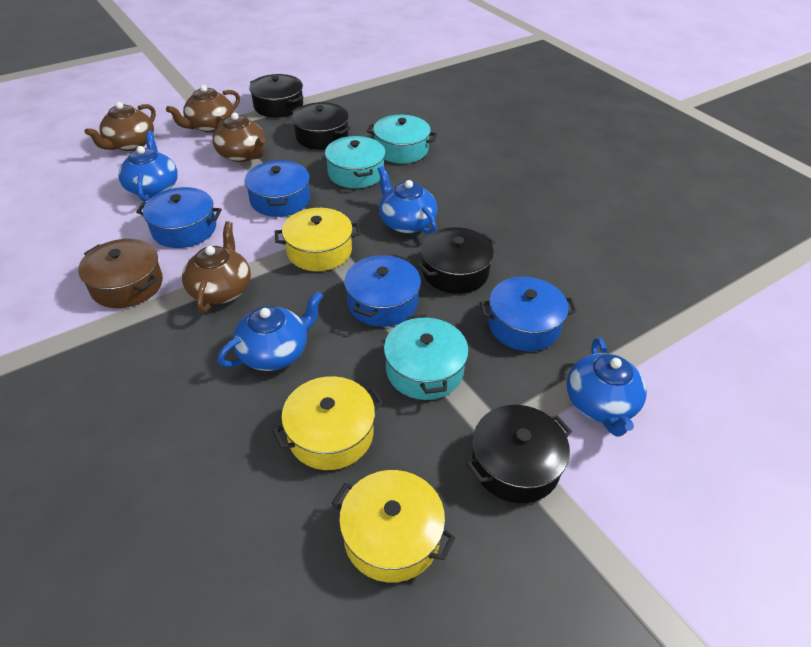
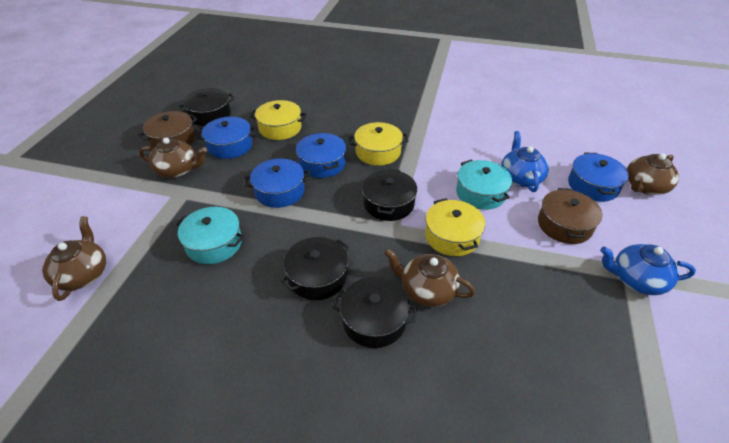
blue teapot: [118,131,178,202] [218,291,323,371] [378,166,438,234] [567,338,647,436] = 4 -> [501,131,549,192] [600,244,696,295] = 2
brown pot: [78,239,163,308] = 1 -> [138,111,197,149] [538,188,602,244] = 2
turquoise pot: [325,136,386,188] [367,115,437,164] [384,315,469,400] = 3 -> [176,207,244,264] [456,160,512,210] = 2

